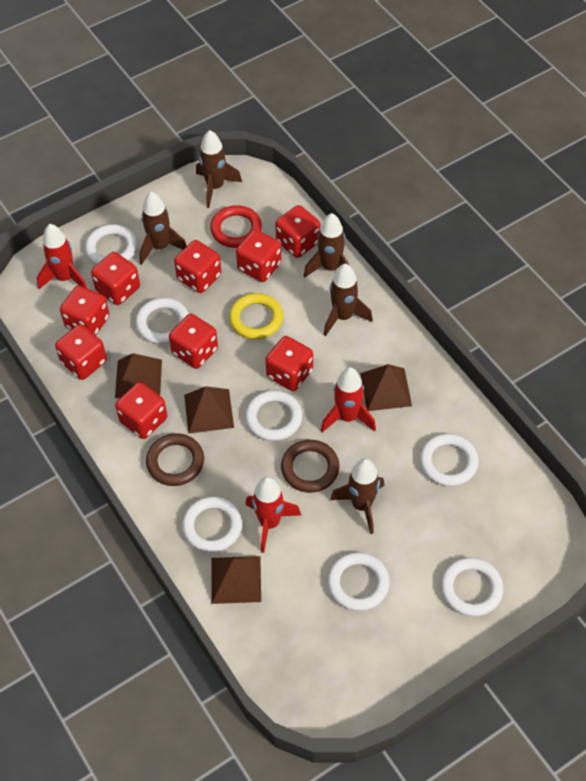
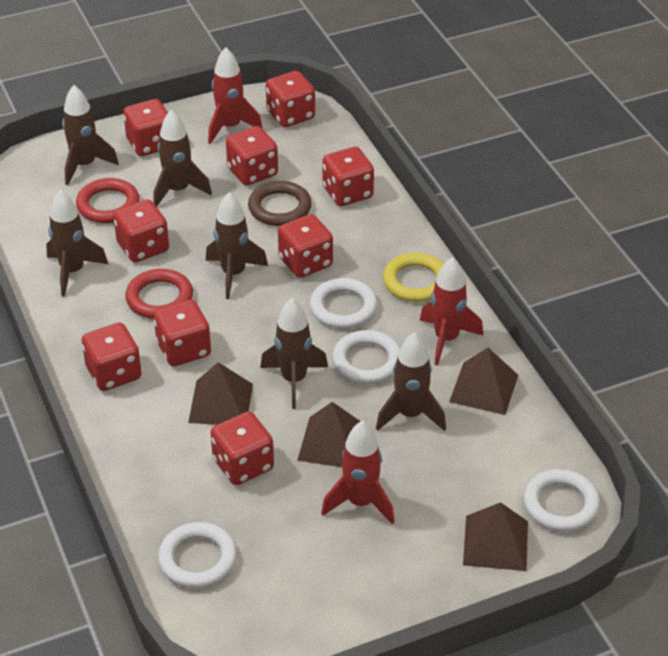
brown ring: [146,433,204,486] [281,440,340,493] = 2 -> [248,181,312,226] = 1
brown rocket: [139,191,187,265] [196,130,242,208] [304,213,350,278] [324,263,373,336] [330,458,384,534] = 5 -> [46,190,108,297] [62,85,119,185] [153,110,212,207] [206,193,268,299] [260,298,328,409] [376,332,446,431] = 6
red ring: [210,205,262,248] = 1 -> [76,178,140,223] [126,269,193,319] = 2
white ring: [85,224,137,265] [136,298,189,344] [182,497,242,552] [245,390,302,441] [328,552,390,611] [420,434,478,486] [441,557,503,616] = 7 -> [158,522,237,589] [310,278,378,329] [332,330,400,384] [523,469,600,532] = 4

